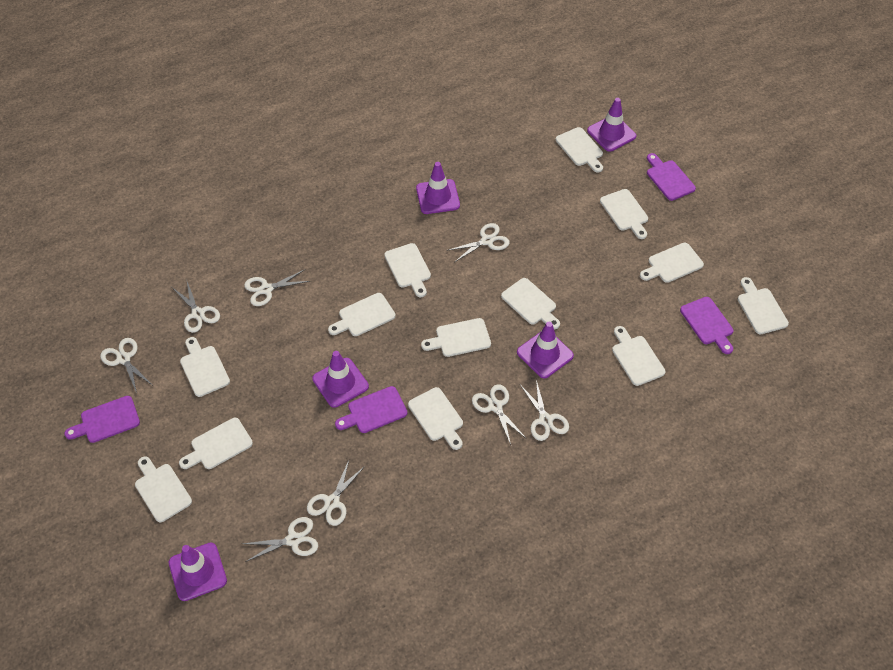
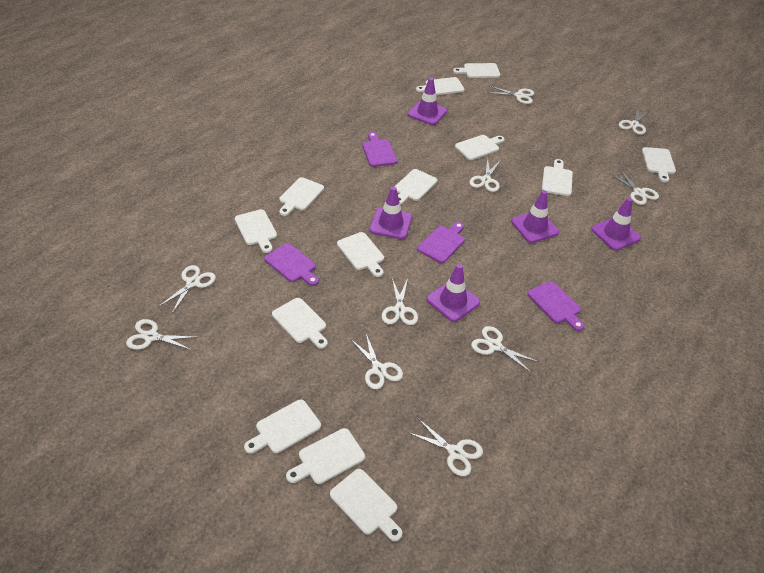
white scissors: [100,338,152,393] [172,279,220,333] [243,517,318,562] [244,270,310,306] [307,460,365,526] [446,223,510,262] [472,385,527,445] [520,380,569,441] = 8 -> [126,319,196,350] [158,265,216,313] [351,334,403,389] [382,278,418,325] [409,419,483,476] [469,158,501,192] [471,326,539,373] [490,86,534,104] [609,169,659,205] [619,109,650,135] = 10

